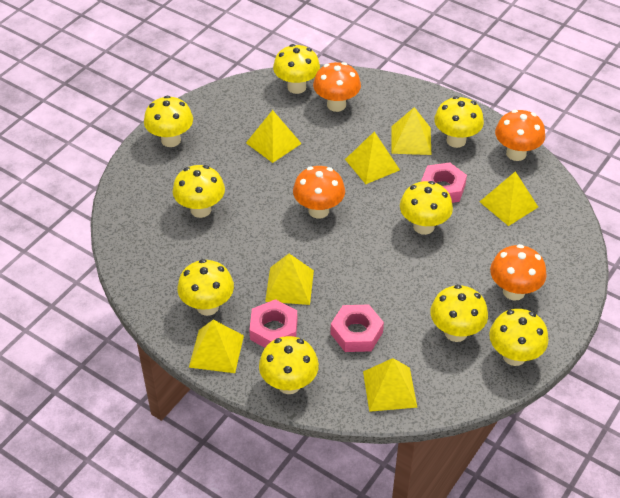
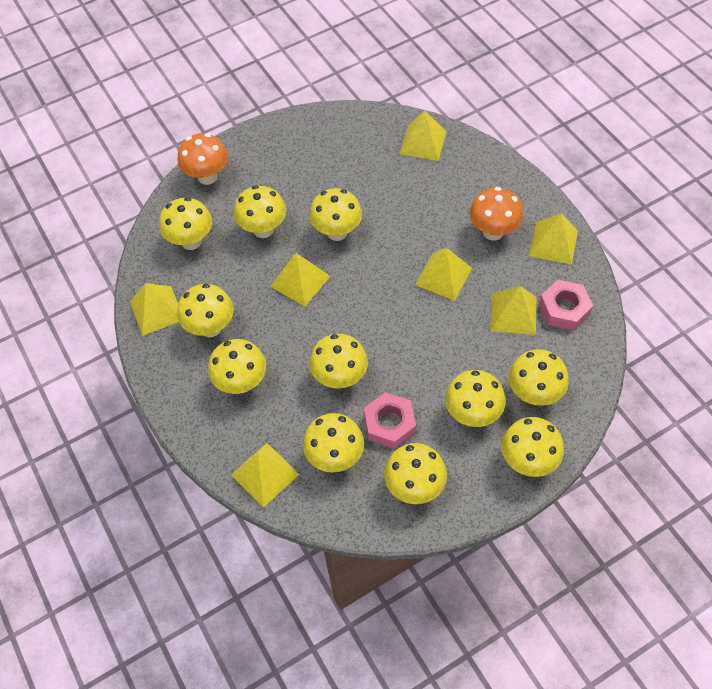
orange mushroom: [293,166,345,219] [313,62,361,112] [490,244,547,301] [495,110,545,161] = 4 -> [178,133,228,185] [470,187,523,241] = 2
pink nut: [249,299,297,348] [330,305,384,352] [421,162,467,203] = 3 -> [364,392,416,449] [539,280,593,330] = 2
yellow mushroom: [144,96,193,147] [173,165,225,218] [177,259,234,316] [259,336,319,394] [273,44,320,94] [400,181,453,235] [430,285,488,342] [434,96,484,148] [489,309,548,366] = 9 -> [159,197,212,250] [177,284,234,337] [208,339,266,394] [234,185,286,238] [303,413,364,472] [309,188,362,241] [309,334,368,388] [384,443,447,504] [445,370,506,427] [501,417,564,477] [509,349,569,406] = 11

